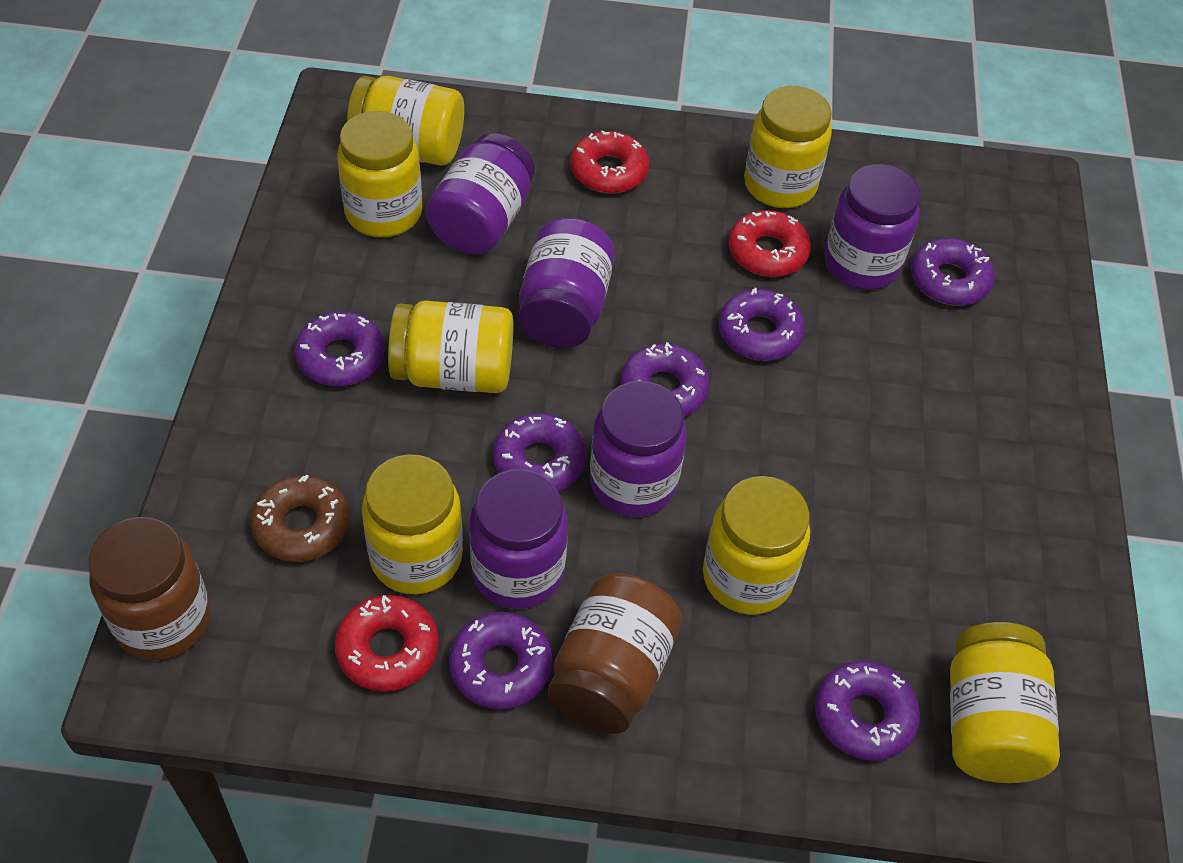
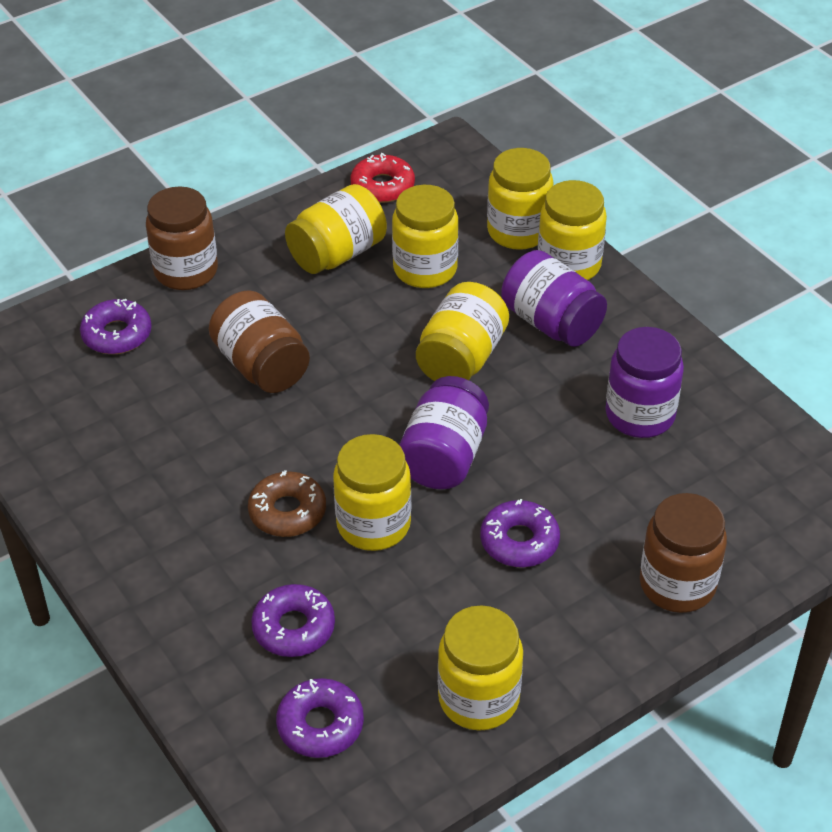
brown jar: [88,517,211,661] [548,573,682,734] = 2 -> [146,187,218,290] [209,290,310,393] [640,493,727,613] = 3
purple donut: [294,311,385,386] [449,612,553,709] [493,413,586,491] [621,342,710,417] [719,288,805,361] [815,661,920,761] [910,238,994,306] = 7 -> [80,299,152,354] [251,584,335,657] [276,678,364,758] [480,499,560,567] = 4
purple jar: [426,133,535,255] [469,469,568,609] [519,218,615,348] [589,381,687,517] [824,164,921,290] = 5 -> [399,376,489,489] [501,250,607,347] [606,327,684,438] = 3
red donut: [335,595,439,692] [570,130,649,193] [728,210,811,277] = 3 -> [350,153,415,203] = 1

